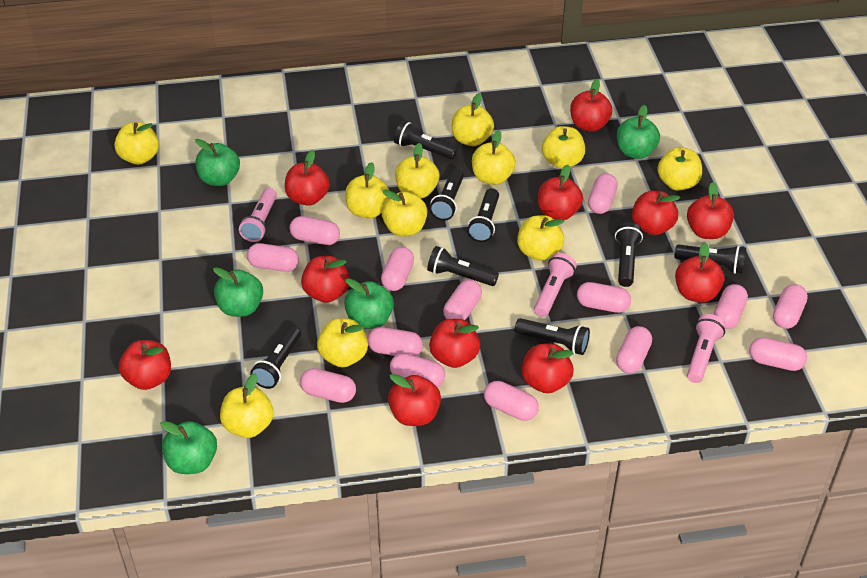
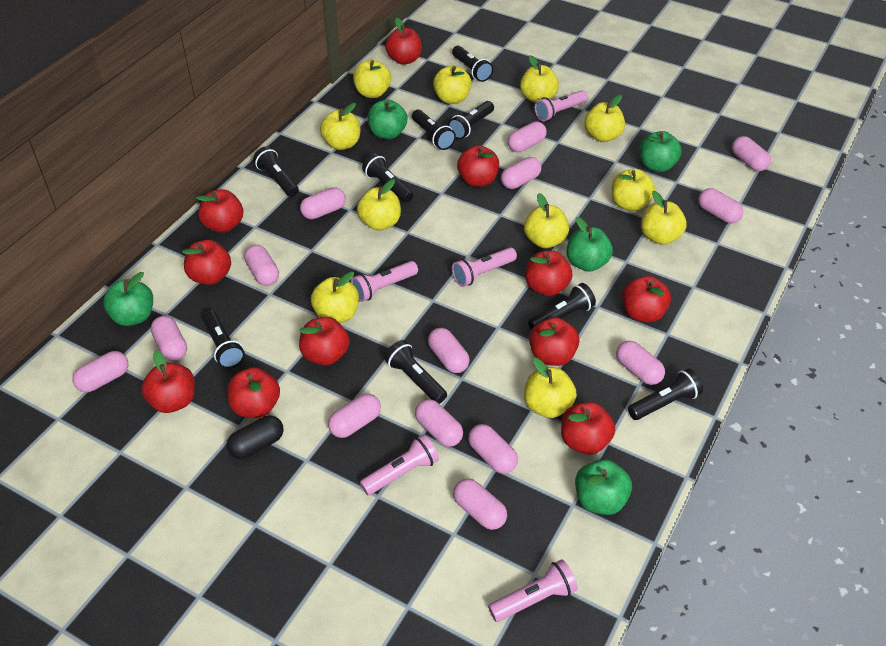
black capsule: none = 0 -> [227,416,284,459] = 1
black flashlight: [250,326,301,389] [394,121,458,160] [427,246,499,286] [430,168,464,221] [467,188,499,242] [515,318,590,355] [615,222,643,287] [674,244,746,274] = 8 -> [202,310,245,369] [253,146,299,197] [362,153,413,203] [384,340,447,404] [412,110,456,150] [448,101,494,139] [452,46,493,82] [528,283,596,330] [628,368,703,420] = 9
pink flashlight: [239,188,277,242] [534,253,577,317] [687,314,726,383] = 3 -> [351,261,418,302] [360,434,439,495] [452,247,517,287] [488,559,578,622] [535,90,588,121] = 5

